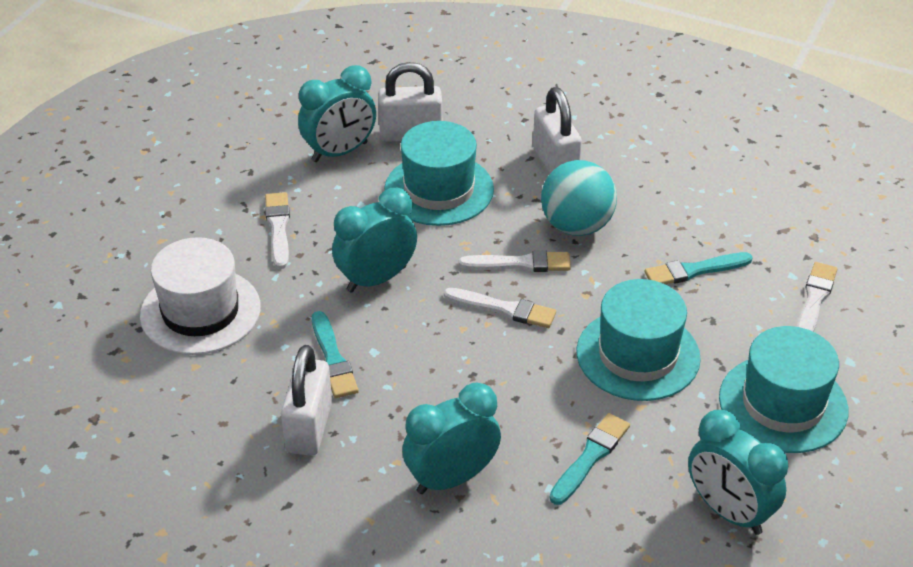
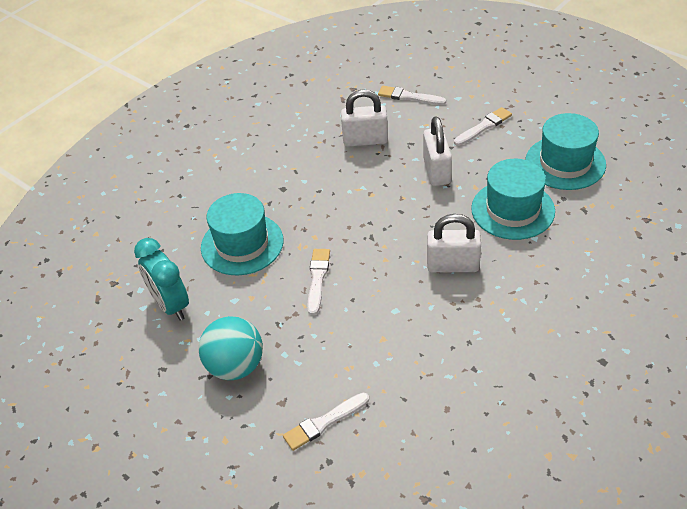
turquoise brush: [312,311,359,398] [550,413,630,505] [644,252,753,284] = 3 -> none = 0
turquoise clock: [298,65,376,162] [332,188,417,293] [402,383,501,494] [688,410,788,535] = 4 -> [134,238,189,321] = 1
white hat: [140,237,261,355] = 1 -> none = 0

